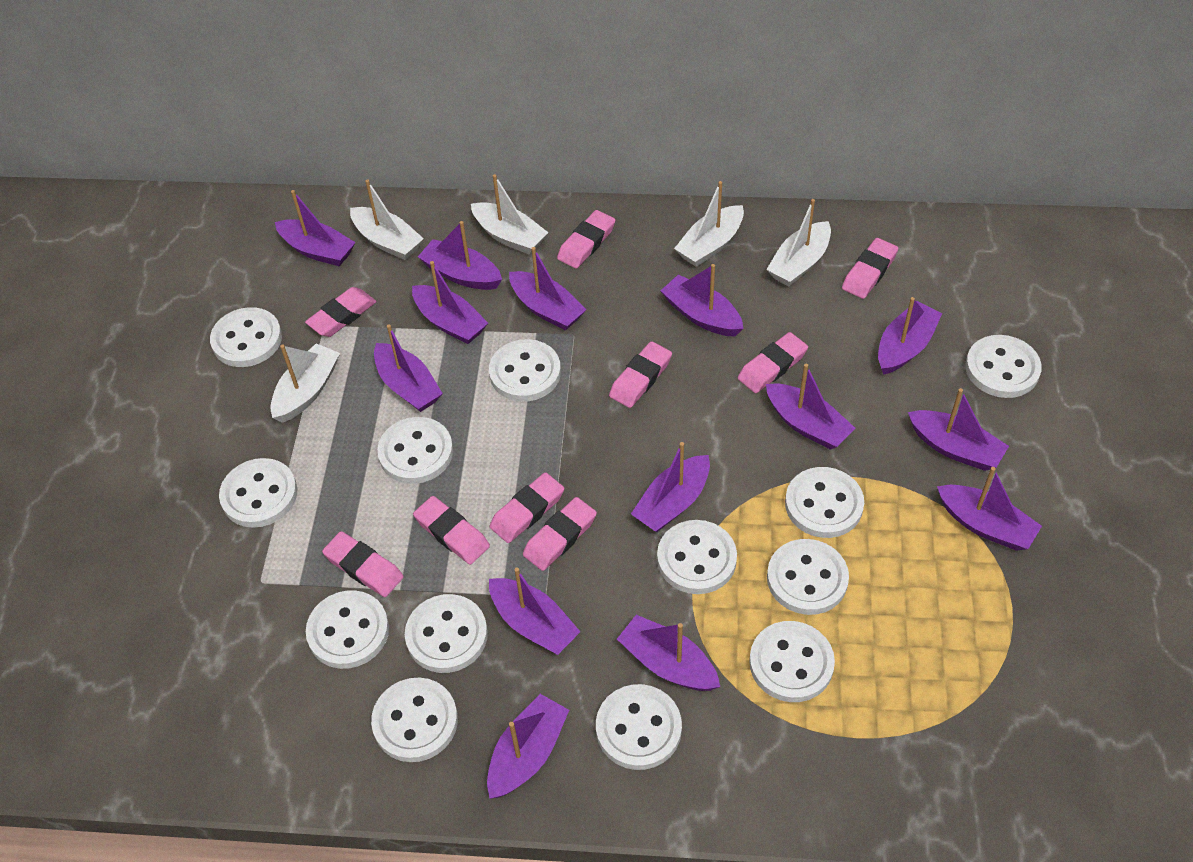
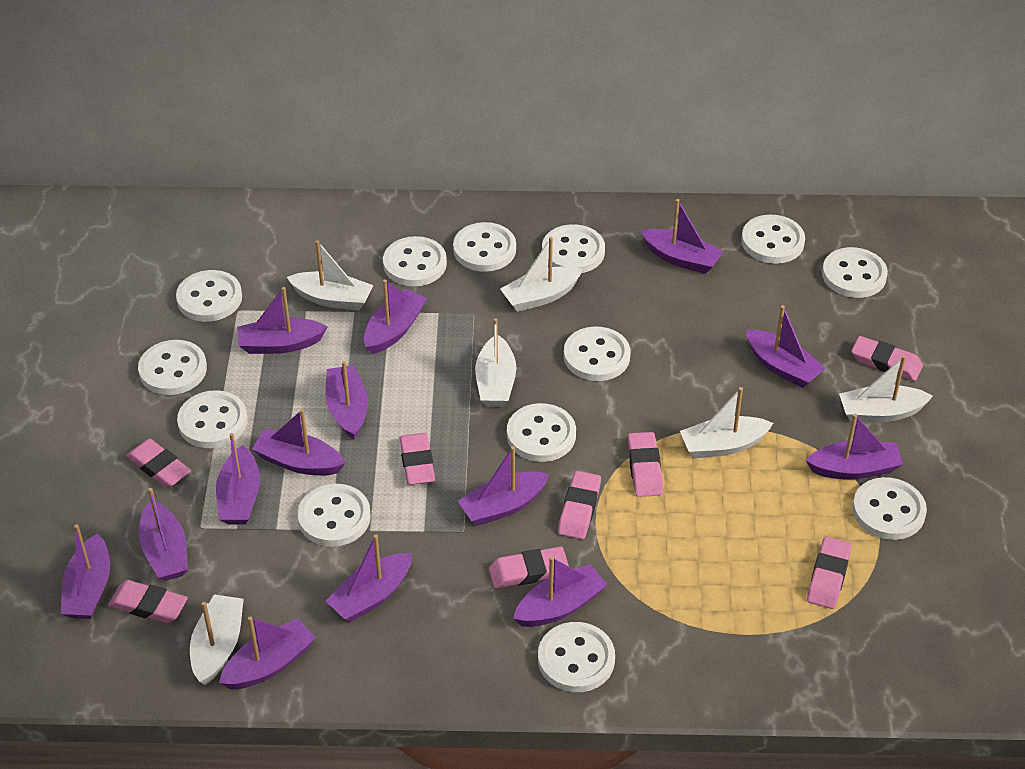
pink eraser: [305,287,377,337] [322,531,404,597] [413,496,490,565] [490,472,564,543] [523,497,597,571] [557,210,615,269] [609,341,672,408] [738,332,808,393] [842,238,898,299] = 9 -> [108,580,188,623] [126,439,191,488] [399,433,435,485] [489,547,569,589] [558,471,601,539] [628,432,663,497] [807,537,852,609] [851,336,923,381] = 8
white boat: [270,343,340,423] [350,179,424,260] [471,174,549,255] [674,181,744,267] [766,199,831,287] = 5 -> [190,595,244,685] [287,240,373,310] [475,318,516,407] [500,237,583,312] [680,387,773,458] [839,355,933,422] = 6

